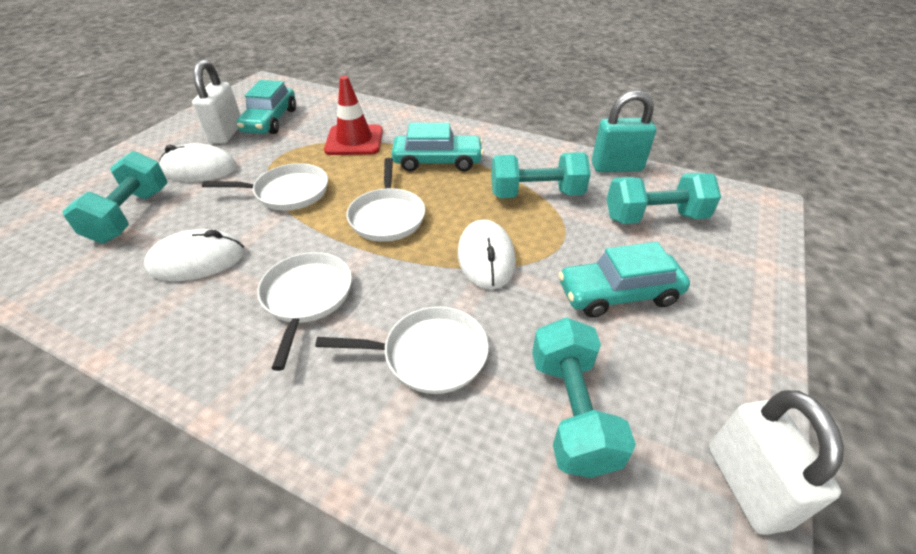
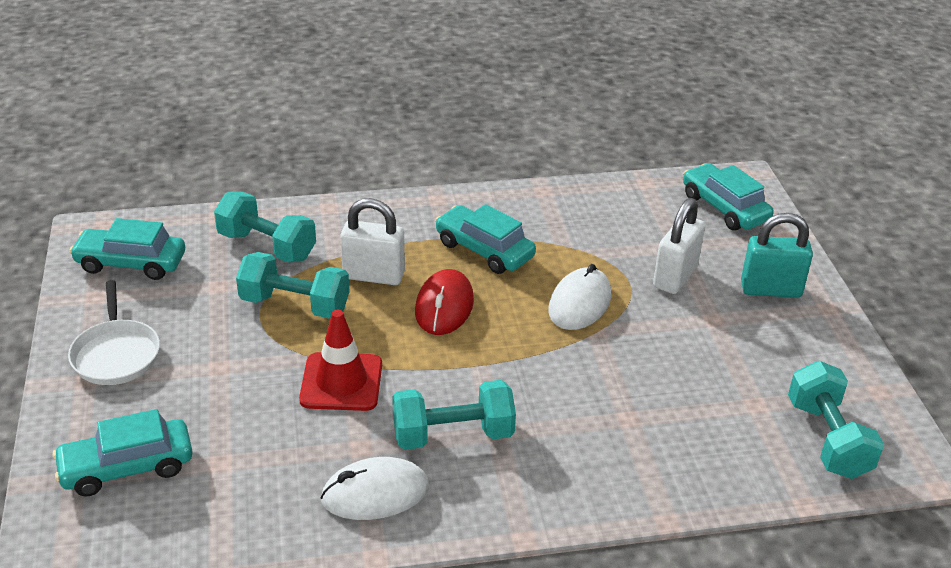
red mouse: none = 0 -> [415,269,474,335] = 1
turquoise car: [236,80,296,134] [391,123,484,171] [558,242,690,318] = 3 -> [53,409,193,497] [69,218,185,280] [435,204,536,274] [683,163,774,231] = 4
white mouse: [144,229,245,281] [159,143,237,182] [458,220,516,289] = 3 -> [320,457,429,520] [548,264,611,330] = 2
white pan: [202,163,328,211] [257,252,352,371] [315,306,489,394] [347,158,425,242] = 4 -> [68,280,160,385] = 1

